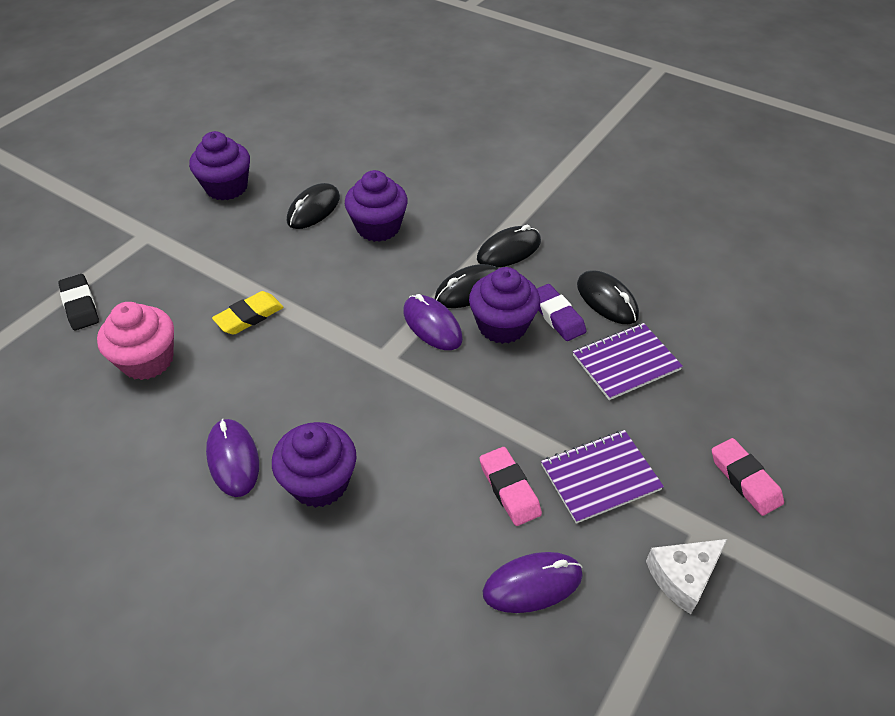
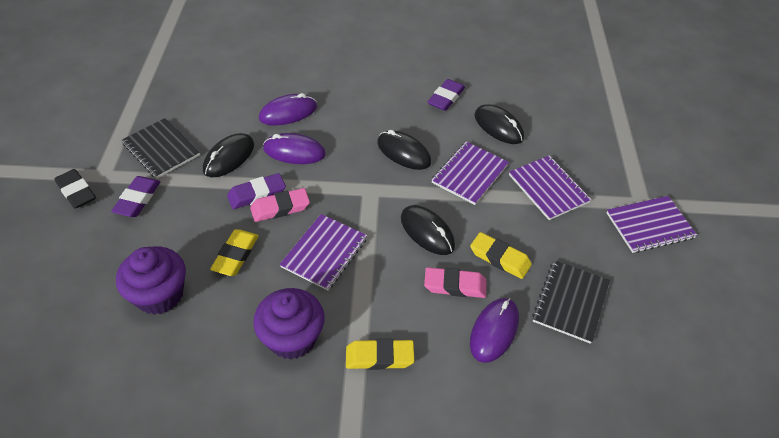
black notebook: none = 0 -> [122,118,200,179] [532,260,610,344] = 2
pink cupcake: [97,302,174,380] = 1 -> none = 0
purple cupcake: [189,131,250,200] [272,422,357,508] [345,170,408,242] [469,267,540,344] = 4 -> [116,246,186,315] [253,288,324,360] = 2
purple eraser: [537,284,586,341] = 1 -> [111,176,160,217] [227,173,286,209] [428,79,465,111] = 3
purple notebook: [541,430,664,524] [573,323,683,400] = 2 -> [279,214,367,291] [431,141,509,205] [509,155,592,220] [606,196,697,253] = 4
white cheese: [646,539,727,614] = 1 -> none = 0
yellow eraser: [212,291,284,335] = 1 -> [210,229,259,276] [346,339,414,370] [470,232,532,279] = 3

